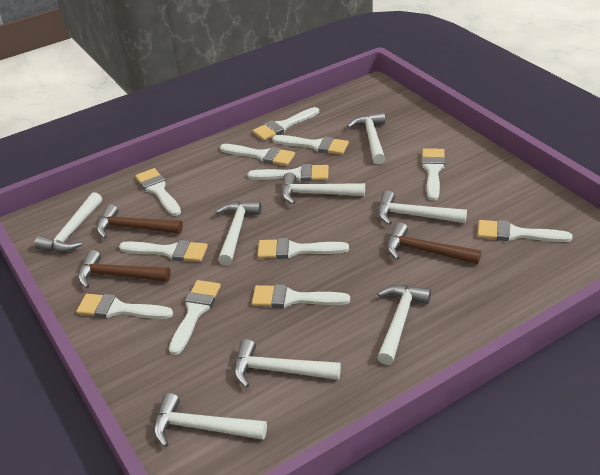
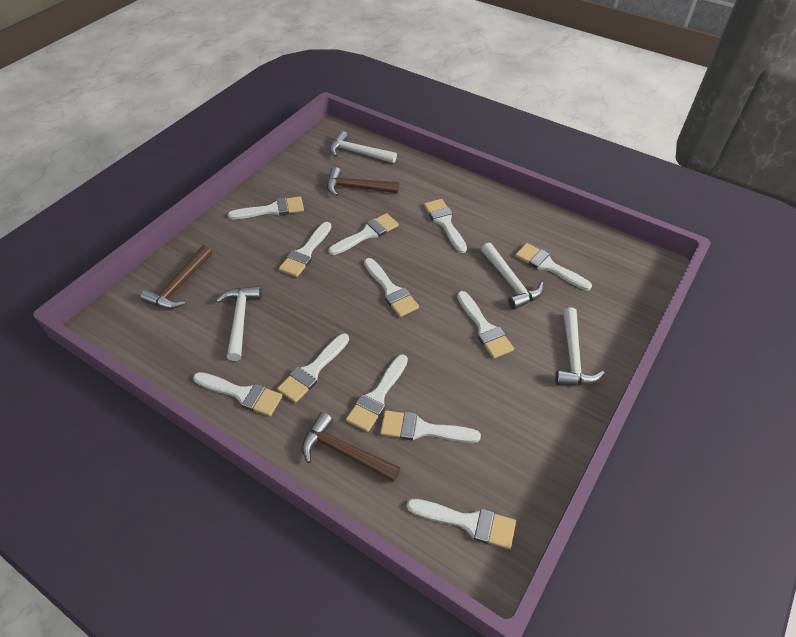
white hammer: [34,192,102,252] [153,393,267,447] [215,201,261,265] [234,339,341,388] [281,172,365,205] [347,112,385,164] [377,285,431,365] [378,190,467,225] = 8 -> [216,286,262,361] [330,131,397,163] [481,243,544,310] [555,307,604,385] = 4

